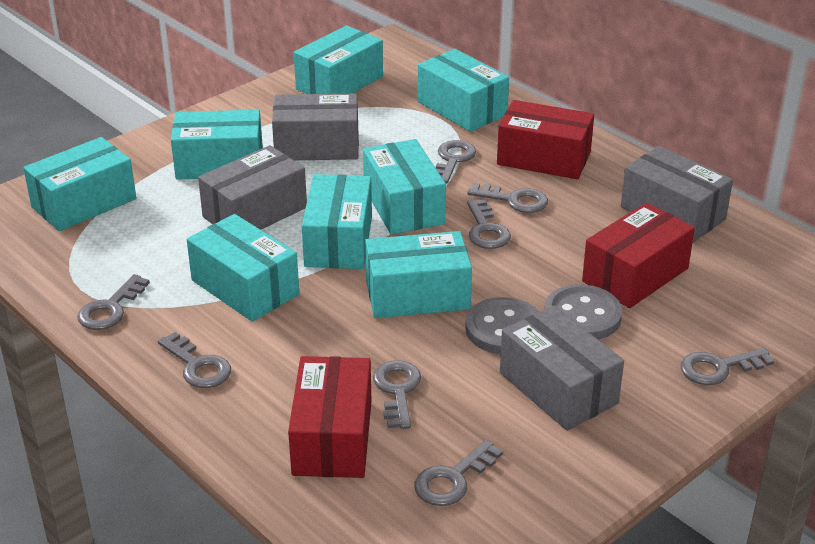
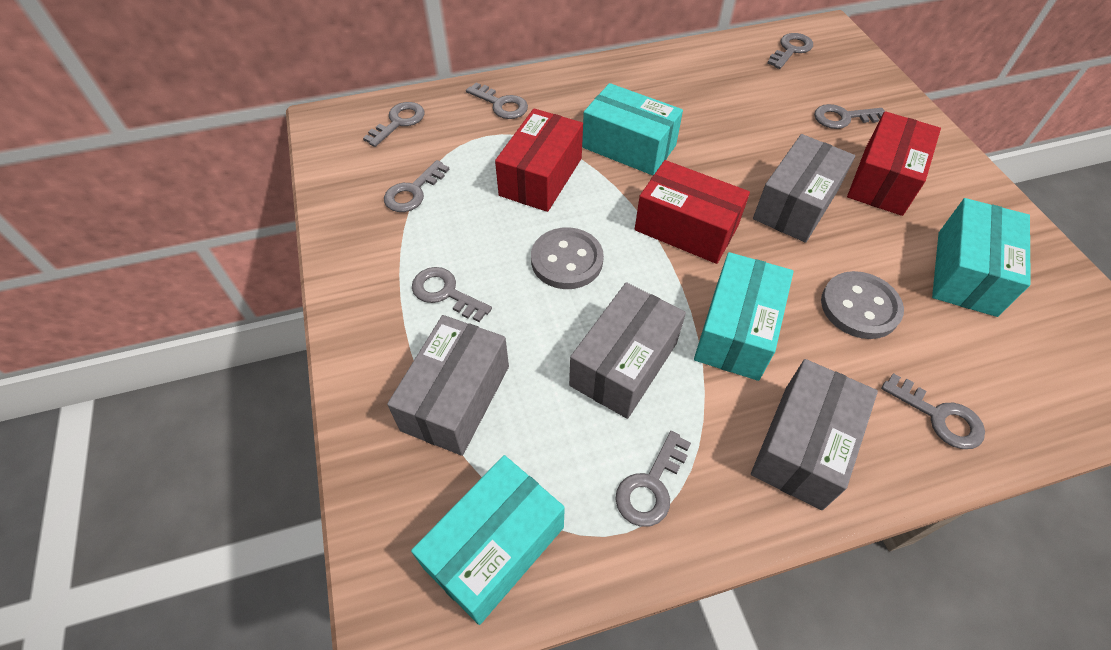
turquoise box: [23,137,136,231] [171,110,263,179] [187,214,299,322] [294,25,383,94] [302,174,372,269] [363,139,446,235] [365,231,472,318] [418,49,509,132] = 8 -> [411,455,565,625] [582,83,683,176] [694,252,794,381] [932,198,1031,317] = 4

